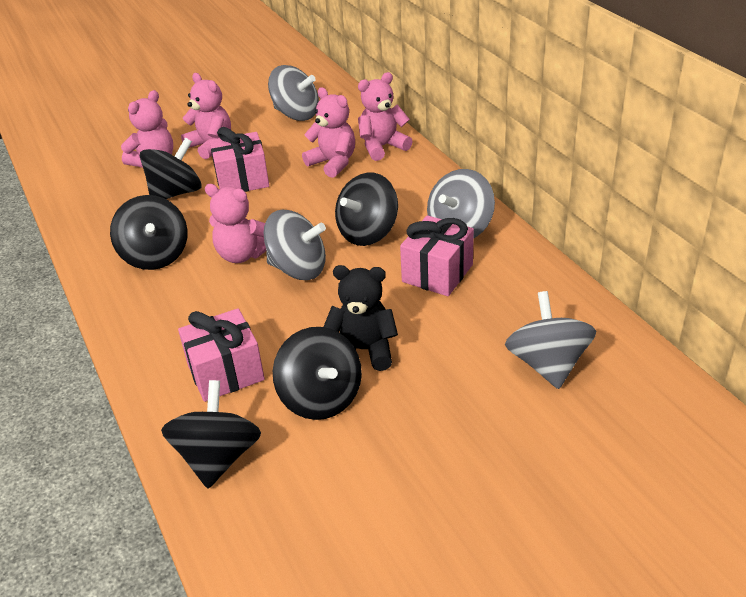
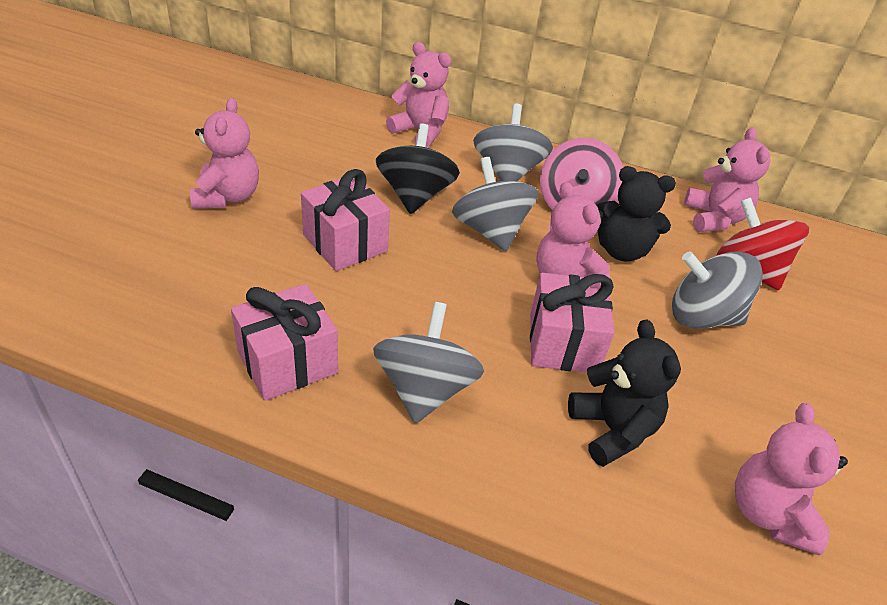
black spinning top: [110,195,188,270] [140,138,201,199] [161,380,261,489] [273,327,362,420] [335,173,398,246] = 5 -> [376,123,460,214] = 1
black teddy bear: [324,265,398,371] = 1 -> [568,319,681,467] [596,166,676,262] = 2
pink spinning top: none = 0 -> [540,138,623,210] = 1
red spinning top: none = 0 -> [717,197,809,290] = 1

